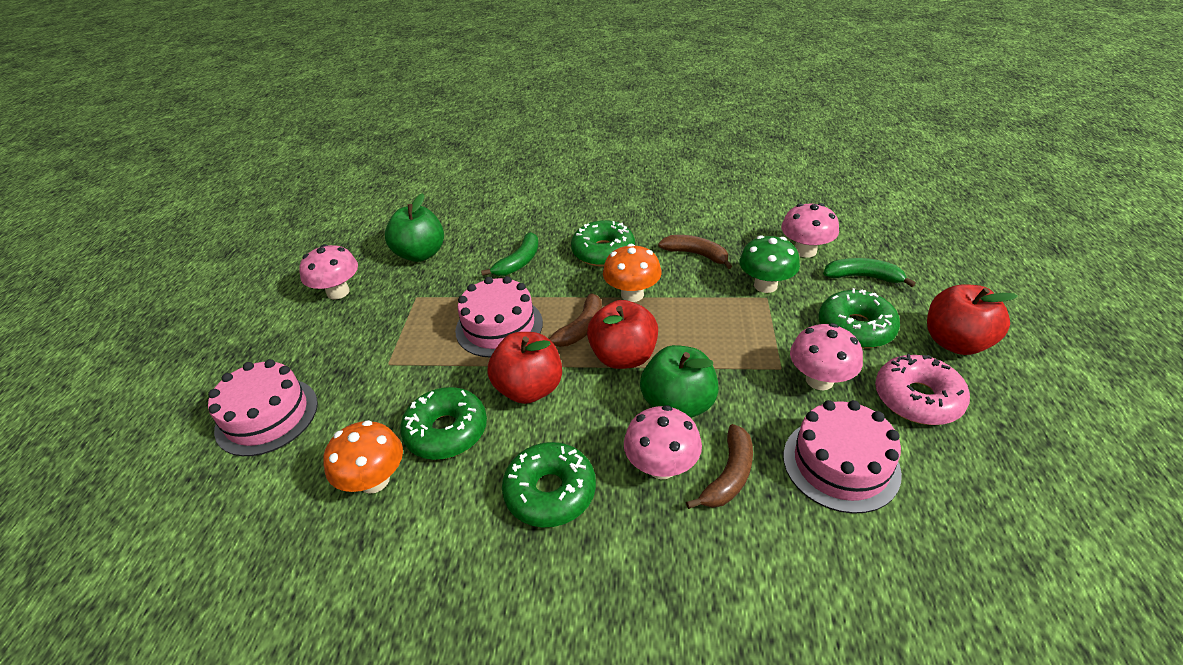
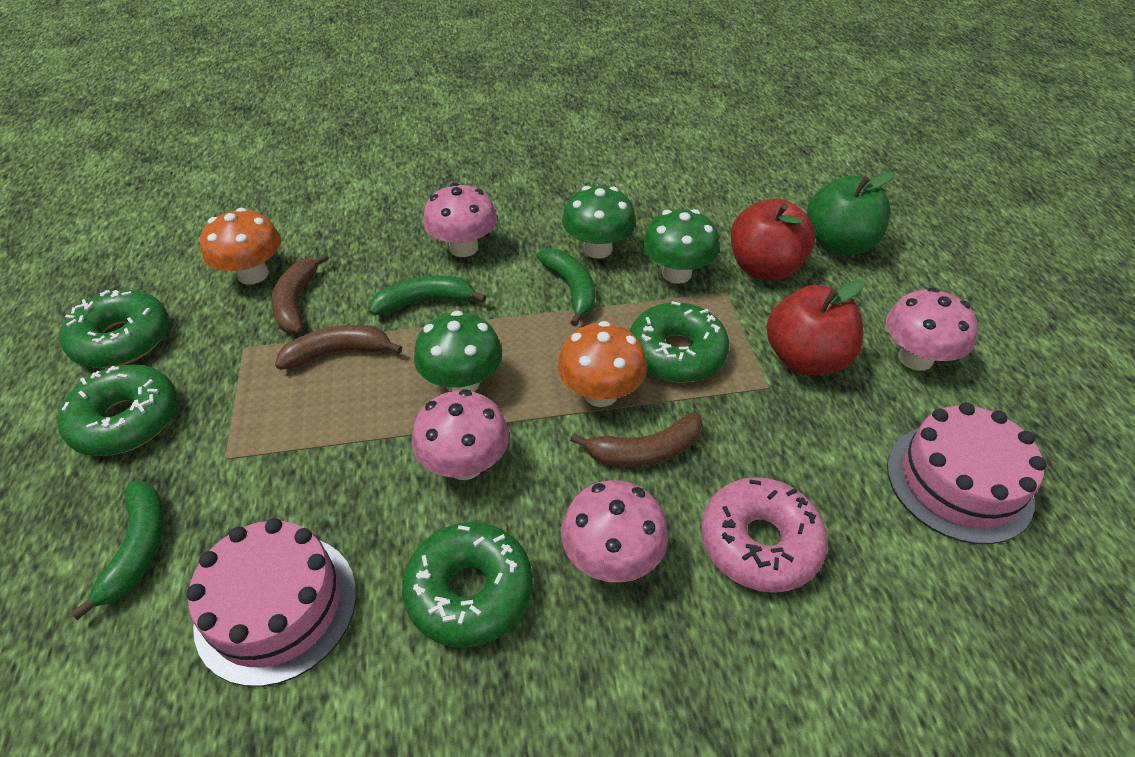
green apple: [385,193,444,262] [640,345,719,418] = 2 -> [807,172,894,255] = 1
green banana: [481,232,539,276] [823,258,916,287] = 2 -> [70,481,164,620] [369,276,486,315] [537,248,595,326] = 3
green mushroom: [739,235,800,293] = 1 -> [414,310,502,392] [562,186,636,259] [643,209,720,284] = 3
pink cake: [208,359,318,456] [455,276,543,358] [783,400,902,514] = 3 -> [186,518,356,687] [887,402,1047,544] = 2
red apple: [487,332,562,404] [587,300,658,369] [927,284,1018,355] = 3 -> [731,199,815,280] [767,280,864,375] = 2

